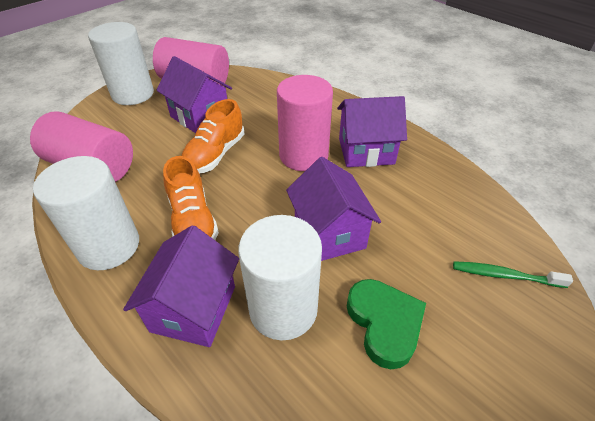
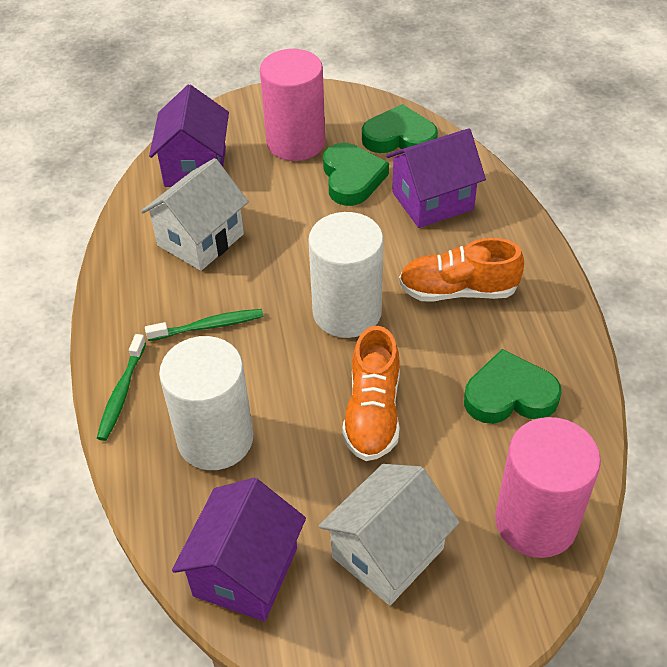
green heart: [347,279,426,369] = 1 -> [323,143,389,206] [362,104,438,153] [464,349,561,424] = 3
green toothbrush: [453,261,573,288] = 1 -> [97,334,146,441] [145,309,264,341] = 2
pink cylinder: [30,111,133,182] [153,37,229,86] [277,75,333,171] = 3 -> [260,49,325,161] [495,417,601,558] = 2
purple house: [123,225,239,347] [156,56,232,133] [286,157,381,261] [337,96,407,167] = 4 -> [149,85,229,187] [172,478,306,622] [386,128,486,228] = 3
white cylinder: [33,156,139,270] [88,22,154,105] [238,215,322,340] = 3 -> [159,336,253,470] [308,212,383,338] = 2
white house: none = 0 -> [141,158,249,271] [319,464,460,605] = 2

